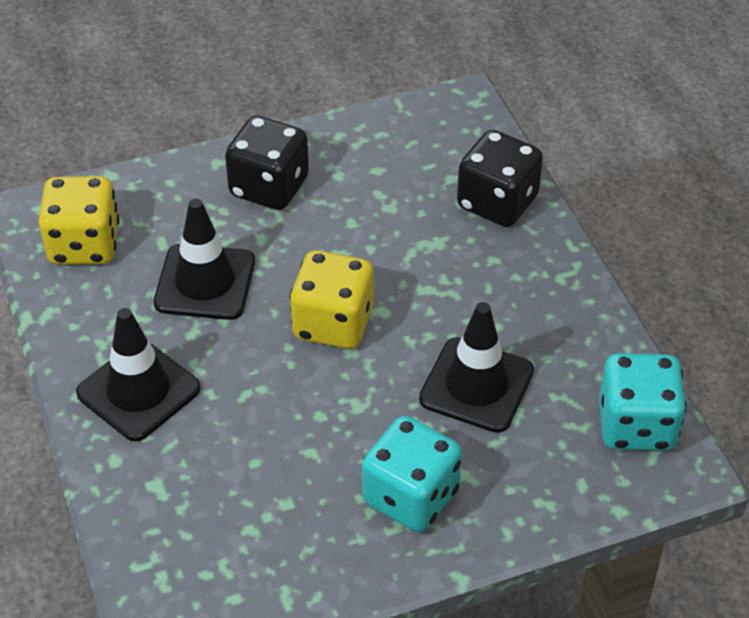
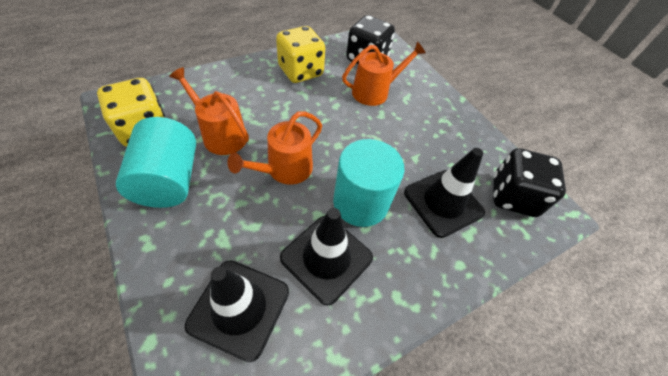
orange watering can: none = 0 -> [169,67,249,155] [227,111,322,185] [342,42,426,106] = 3
turquoise cylinder: none = 0 -> [116,117,196,208] [333,139,404,227] = 2
turquoise dice: [362,416,462,532] [599,353,687,451] = 2 -> none = 0

